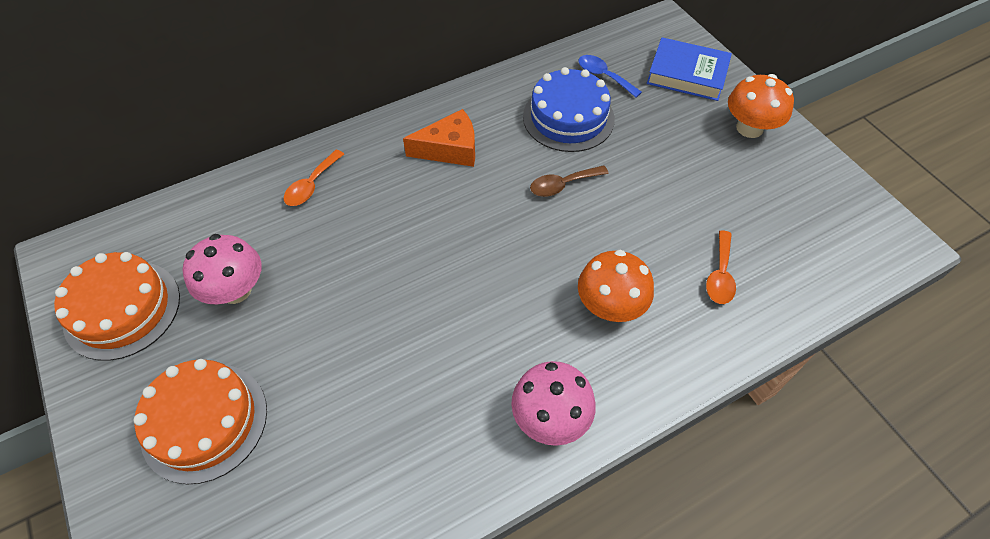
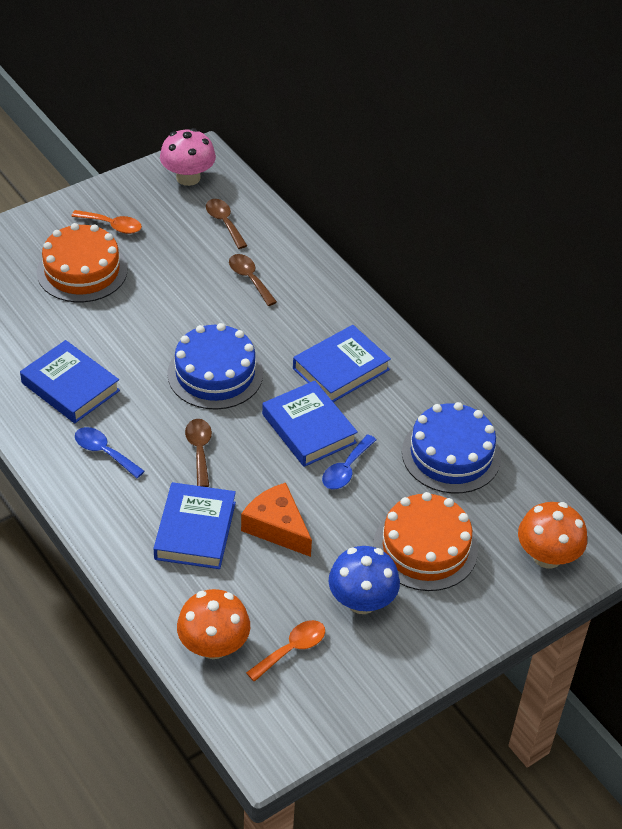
blue book: [647,37,732,101] = 1 -> [20,340,120,423] [153,482,236,569] [262,381,358,467] [293,325,391,402] = 4
blue cake: [523,67,615,152] = 1 -> [167,323,263,410] [402,402,501,494] = 2
blue mushroom: none = 0 -> [329,546,400,614] = 1
blue spoon: [578,55,642,97] = 1 -> [75,427,145,478] [322,434,376,489] = 2
brown spoon: [530,165,609,197] = 1 -> [185,419,212,487] [206,199,248,249] [229,254,277,306] = 3
pink mushroom: [182,234,262,304] [511,361,596,446] = 2 -> [160,128,216,186] = 1

